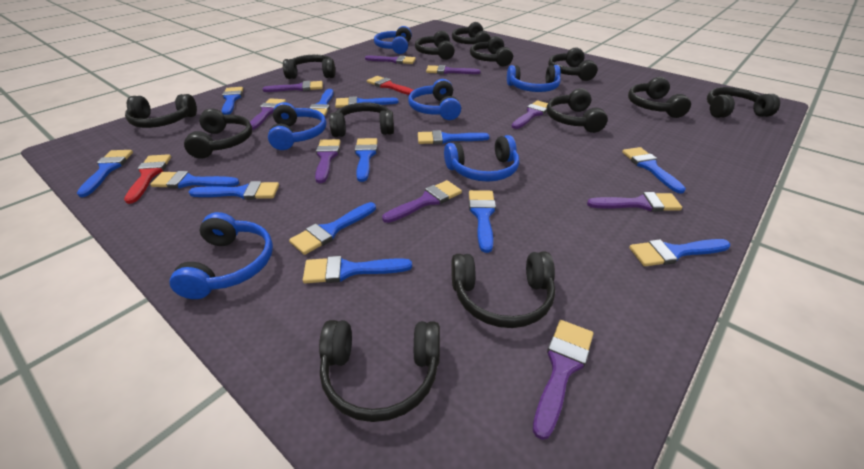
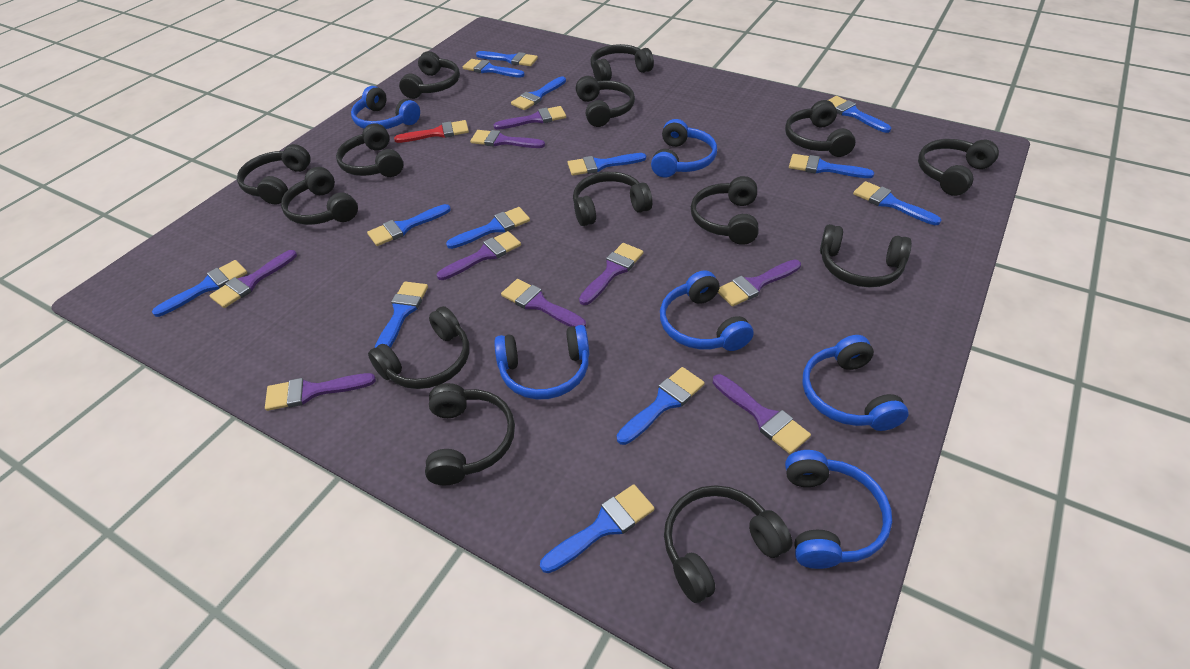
black headphones: [125,94,197,128] [184,108,252,159] [283,55,335,79] [319,320,440,422] [329,103,394,137] [415,30,455,60] [451,252,555,328] [452,22,491,44] [470,36,513,67] [546,88,608,133] [548,48,598,81] [628,77,691,118] [707,87,780,118] = 13 -> [237,144,311,204] [281,167,358,225] [336,123,403,177] [368,306,469,389] [399,51,460,99] [425,383,515,486] [573,172,652,226] [576,76,635,127] [591,44,654,81] [664,485,792,603] [691,176,759,245] [785,100,856,157] [820,224,912,287] [918,139,999,196] = 14
red brush: [124,154,171,204] [367,76,413,95] = 2 -> [394,120,469,143] = 1

